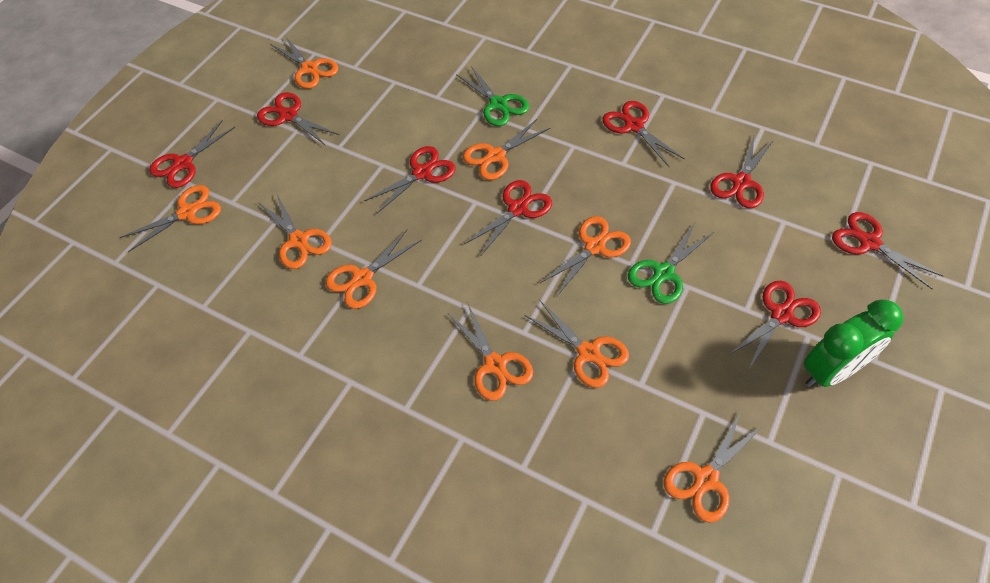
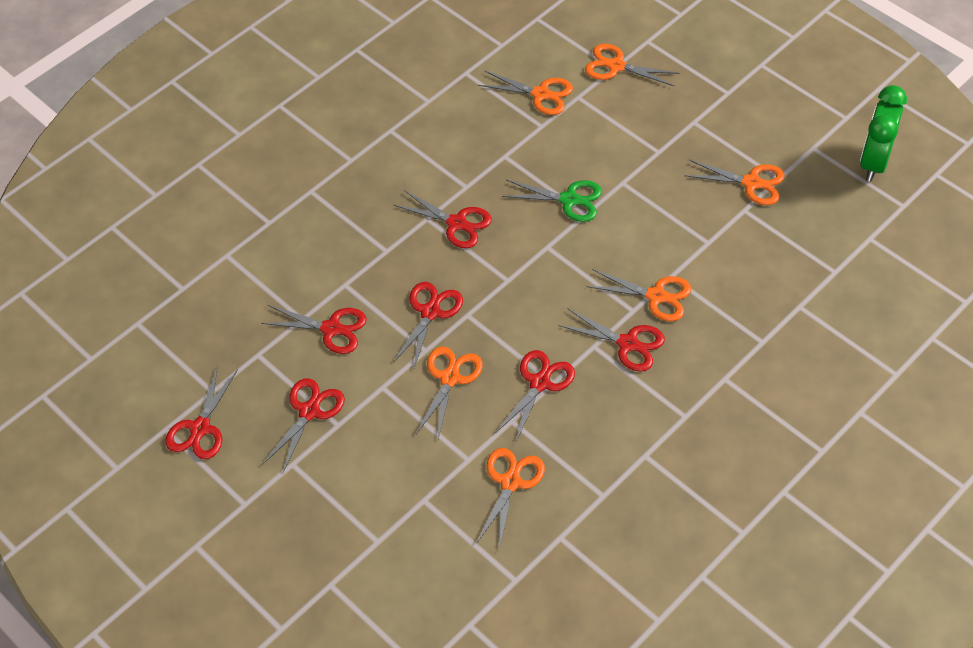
green scissors: [456,66,529,126] [628,223,714,304] = 2 -> [502,180,602,222] = 1
orange scissors: [119,185,221,252] [258,193,332,269] [270,36,338,89] [325,230,421,309] [449,302,533,401] [463,118,550,180] [524,300,629,388] [540,216,631,296] [664,412,764,523] = 9 -> [416,347,483,439] [476,448,545,550] [478,71,573,115] [585,44,680,86] [586,269,691,321] [684,160,785,205] = 6
red scissors: [149,120,235,188] [257,92,339,146] [364,146,456,213] [465,180,552,255] [602,101,685,167] [710,136,774,208] [729,281,821,369] [832,212,943,290] = 8 -> [165,365,238,459] [261,305,367,354] [262,378,345,472] [393,282,463,368] [394,190,492,248] [496,350,575,442] [558,309,665,372] = 7

